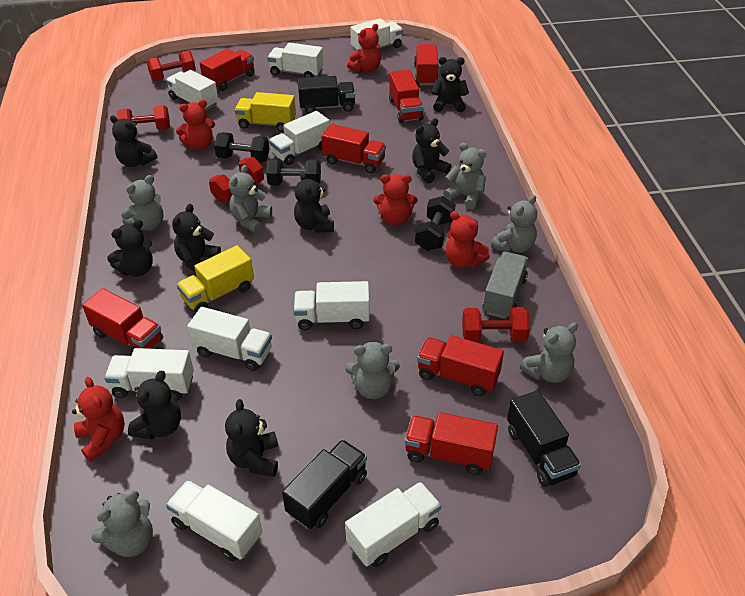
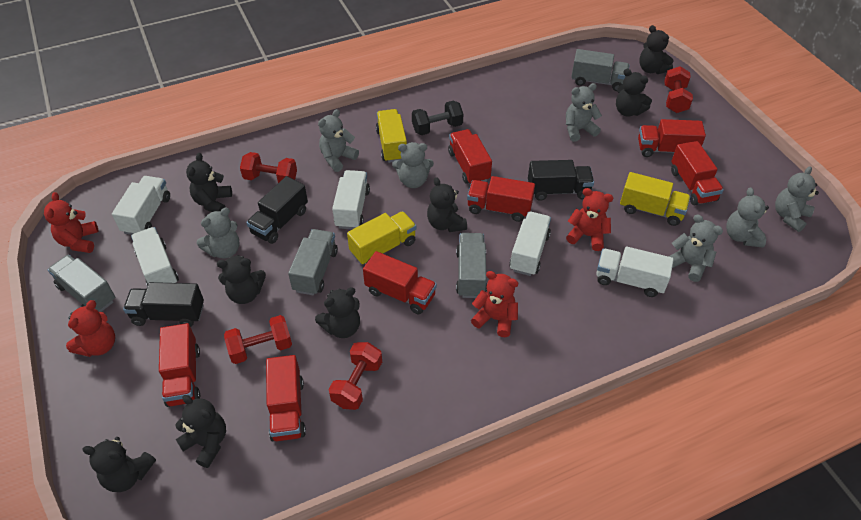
black dumbbell: [214,132,270,163] [266,158,321,185] [415,196,455,251] = 3 -> [412,101,463,135] = 1
grey truck: [482,252,528,319] = 1 -> [48,255,115,312] [288,229,338,295] [456,233,487,298] [571,49,629,91] = 4
red teddy bear: [72,377,125,462] [176,100,215,150] [347,24,381,73] [373,174,418,226] [446,211,490,268] = 5 -> [44,192,99,253] [66,300,115,357] [471,271,518,337] [566,188,614,251] = 4
white truck: [104,348,194,401] [166,70,218,111] [166,480,262,561] [187,307,272,371] [267,43,324,78] [269,111,330,165] [293,281,370,331] [345,482,441,567] [350,18,403,51] = 9 -> [112,176,170,235] [131,227,179,286] [332,170,370,229] [509,212,551,276] [596,247,674,297] = 5
yellow truck: [176,245,254,313] [235,92,296,132] = 2 -> [347,211,416,265] [376,109,407,163] [620,172,691,226] = 3

